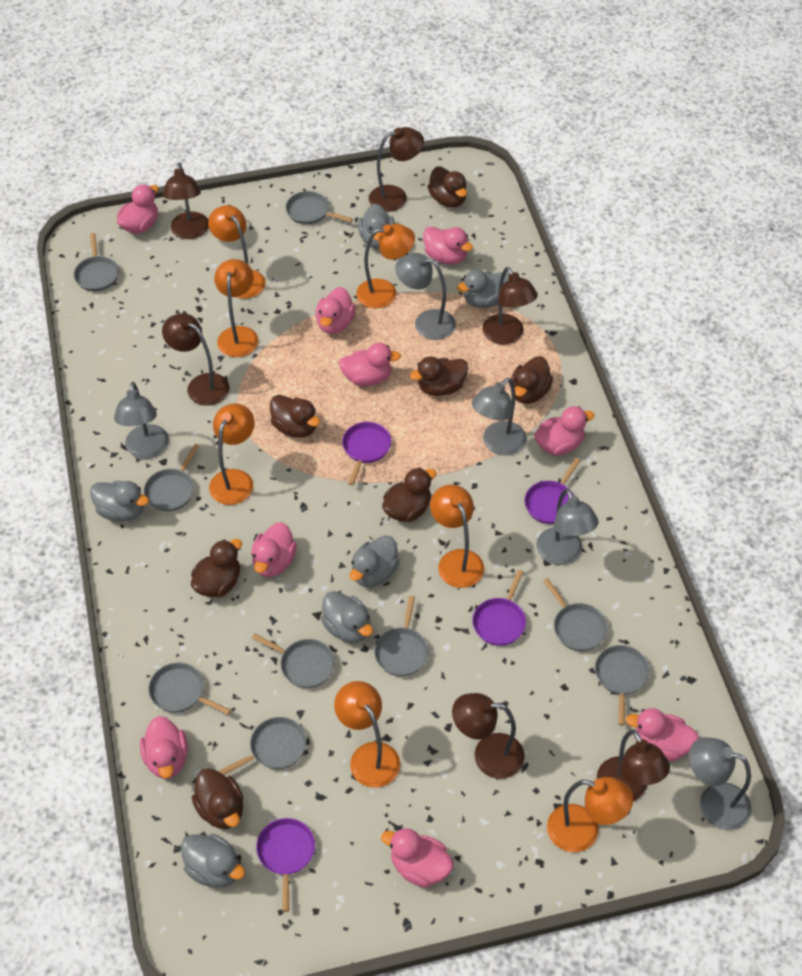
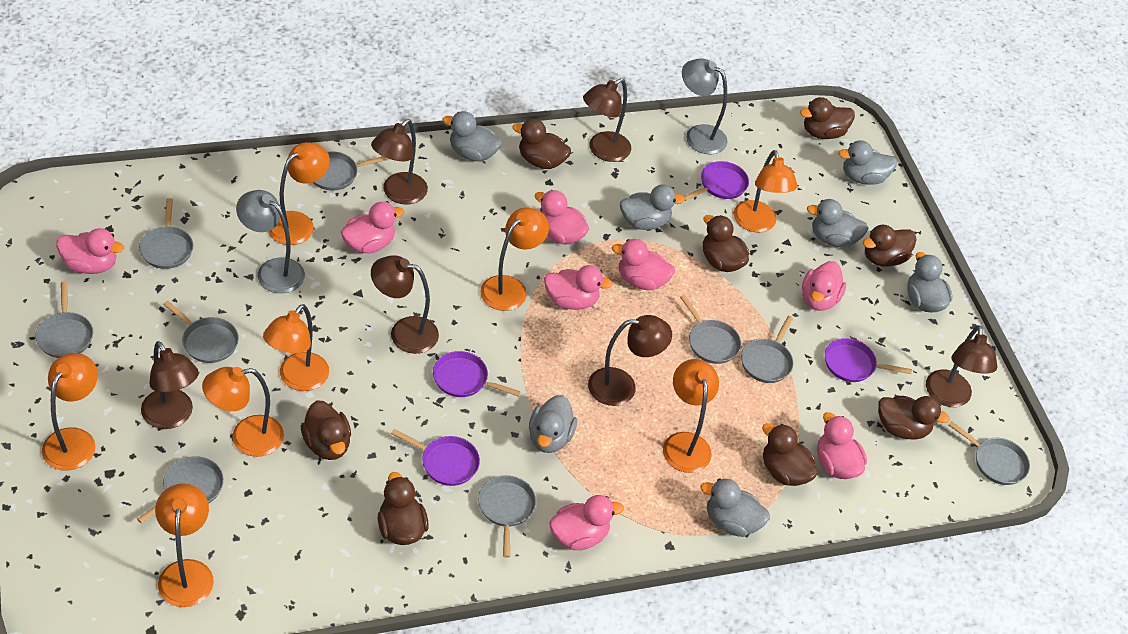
brown duck: [191,539,242,597] [192,768,243,829] [270,395,320,438] [382,468,436,522] [410,356,468,396] [428,166,467,208] [511,356,553,404] = 7 -> [301,400,351,460] [378,472,429,545] [512,119,571,169] [703,215,749,272] [762,423,818,486] [800,97,855,139] [863,225,917,266] [878,396,950,439] = 8
grey duck: [90,481,149,521] [181,834,245,888] [321,591,373,643] [350,535,400,587] [358,204,395,249] [457,269,509,308] = 6 -> [443,111,502,162] [529,395,577,453] [620,184,685,230] [701,478,770,537] [807,199,868,247] [838,140,897,185] [907,252,952,312] = 7
grey lamp: [114,382,169,459] [395,253,456,340] [472,378,526,455] [537,488,599,565] [689,737,751,830] = 5 -> [236,190,305,293] [682,59,727,154] = 2
orange lamp: [208,205,266,299] [209,403,254,505] [214,259,258,357] [334,681,400,788] [356,224,415,308] [430,485,484,588] [547,777,633,852] = 7 -> [42,353,98,470] [155,483,214,607] [202,367,284,457] [263,304,329,391] [268,142,330,245] [480,208,549,311] [663,359,719,473] [734,150,797,233] = 8
pink duck: [117,184,158,233] [140,716,188,778] [251,522,297,577] [316,287,356,334] [339,343,401,386] [381,828,454,888] [423,226,473,265] [534,406,594,455] [626,708,699,761] = 9 -> [56,228,124,274] [341,202,404,254] [534,190,589,245] [544,265,613,310] [549,495,624,550] [612,239,675,290] [802,261,846,311] [817,412,867,479] = 8

